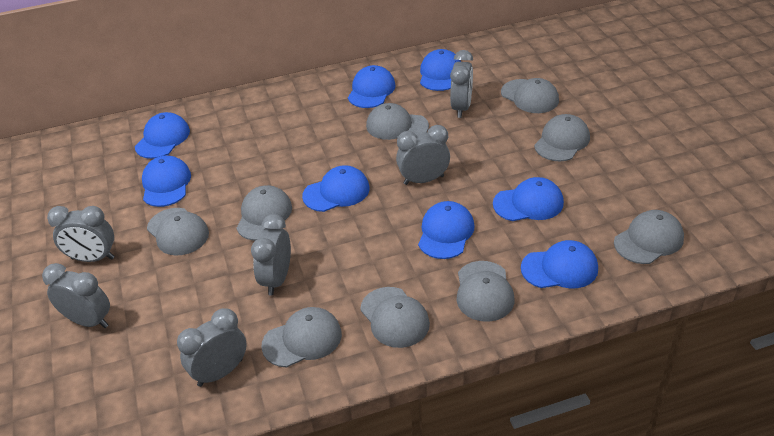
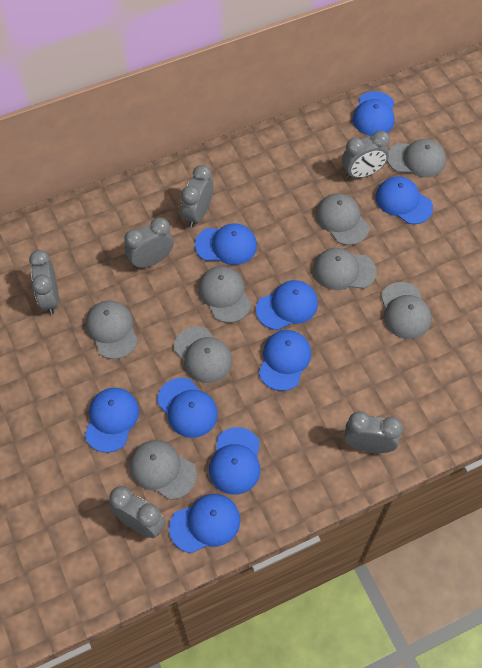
blue cap: [135,112,190,159] [142,155,191,207] [302,165,370,212] [348,65,396,108] [418,201,475,259] [420,49,461,91] [493,177,564,221] [521,240,598,288] = 8 -> [85,388,139,453] [157,378,218,438] [169,494,240,553] [195,223,257,265] [209,427,260,495] [256,280,318,330] [259,330,311,391] [353,91,394,136] [376,176,433,224] = 9
grey cap: [147,208,209,256] [236,185,292,241] [261,307,342,368] [360,287,430,348] [366,103,429,140] [457,261,514,322] [501,78,559,113] [534,114,590,161] [614,210,684,264] = 9 -> [86,300,138,359] [130,440,197,500] [174,326,232,383] [198,266,251,323] [313,248,377,290] [316,193,369,245] [381,282,432,339] [387,139,446,178] = 8

